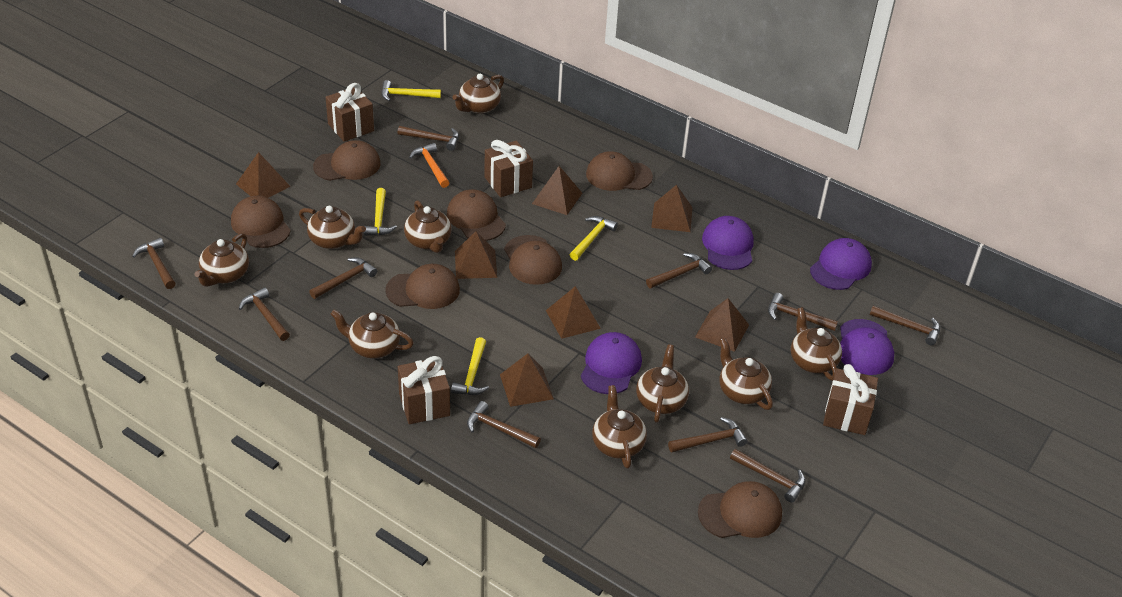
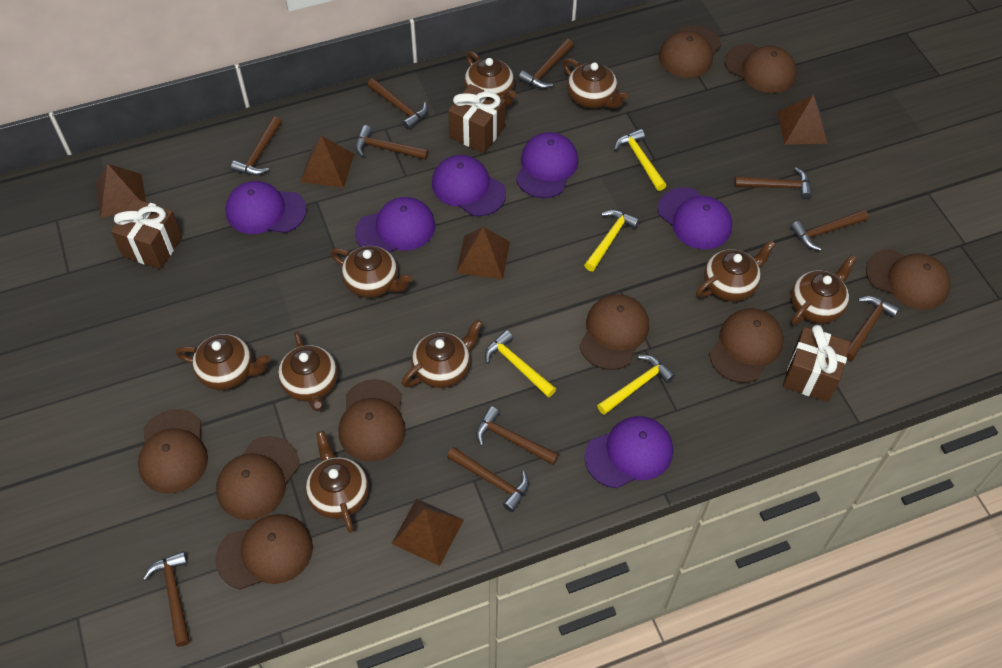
brown cap: [231,196,291,248] [313,140,381,181] [385,264,460,309] [447,189,506,241] [504,235,562,285] [586,151,653,191] [698,481,782,538] = 7 -> [138,409,208,493] [215,514,313,589] [216,436,299,520] [339,379,406,462] [579,294,649,370] [659,25,721,78] [709,308,784,383] [725,44,797,93] [866,249,951,310] = 9
brown gift: [326,83,374,142] [398,356,450,424] [485,140,533,197] [823,364,878,435] = 4 -> [111,198,182,269] [448,84,505,153] [783,325,851,402] = 3
brown pyramid: [236,152,291,198] [455,231,497,279] [500,354,554,407] [532,166,582,215] [546,286,601,339] [651,185,693,232] [695,298,749,352] = 7 -> [96,164,146,218] [300,135,354,188] [392,498,464,566] [456,227,510,279] [777,95,828,145] = 5
orange hammer: [409,143,449,188] = 1 -> none = 0
purple cap: [581,332,642,394] [702,216,754,270] [810,238,872,290] [840,319,894,375] = 4 -> [225,181,307,234] [355,197,435,252] [432,155,506,216] [516,132,578,198] [584,416,673,488] [658,187,732,249] = 6

